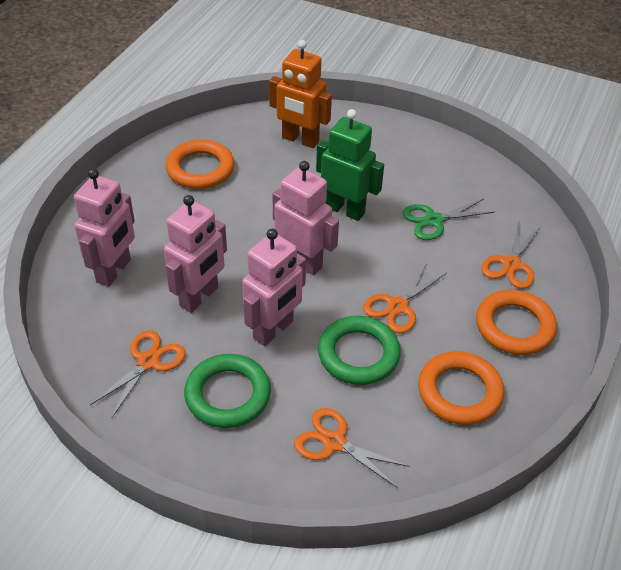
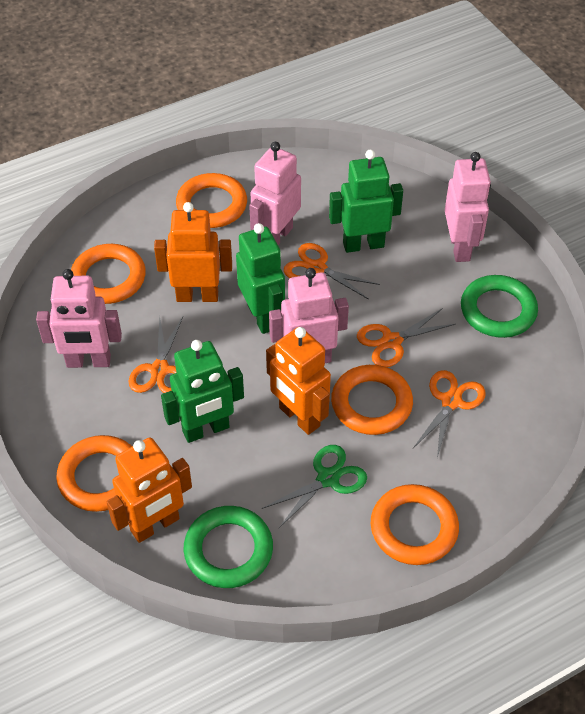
green robot: [316,109,384,221] = 1 -> [161,340,244,443] [236,223,285,334] [329,150,403,253] = 3
orange ring: [166,139,235,189] [418,351,504,425] [476,290,557,355] = 3 -> [57,435,132,512] [71,244,146,304] [176,173,247,228] [331,365,413,435] [371,484,459,565] = 5
orange robot: [269,40,332,148] = 1 -> [107,437,192,543] [154,202,232,302] [266,327,331,435] = 3

